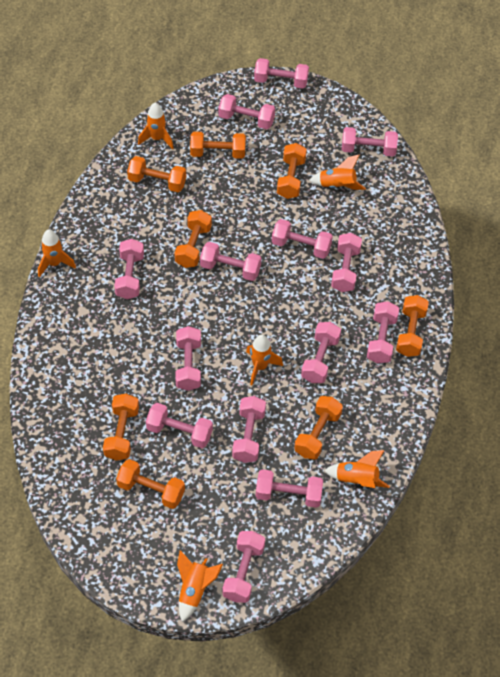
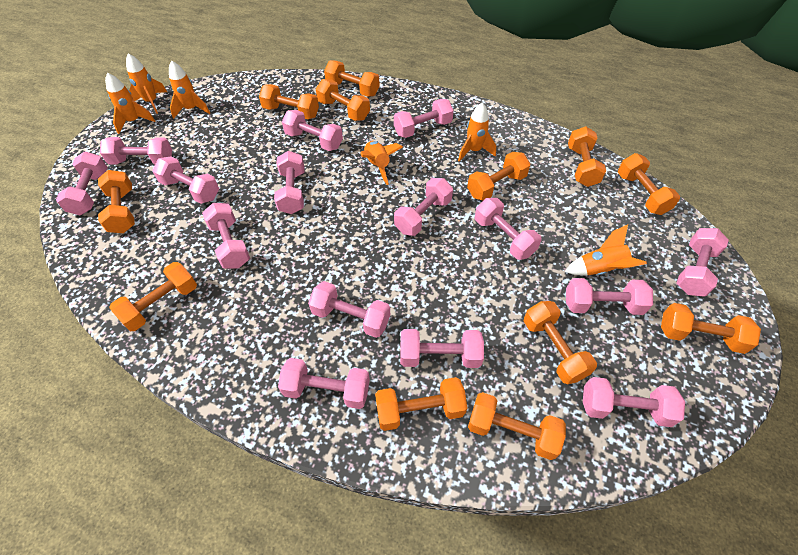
orange dumbbell: [103,394,139,461] [116,459,185,509] [127,156,186,192] [174,210,212,268] [190,132,246,159] [277,143,307,199] [294,396,343,460] [396,295,429,357] = 8 -> [98,170,135,233] [109,262,197,331] [259,84,319,119] [316,79,370,121] [324,60,380,97] [375,377,467,431] [467,152,531,201] [468,392,566,460] [524,301,597,384] [568,127,606,187] [618,153,680,215] [661,303,761,354] = 12
pink dumbbell: [114,239,144,299] [146,403,213,448] [175,326,201,391] [200,242,261,281] [219,94,275,129] [222,531,265,603] [232,396,266,463] [254,58,309,89] [256,469,323,508] [272,219,333,259] [301,322,341,383] [331,233,362,292] [342,127,398,157] [367,301,399,364] = 14 -> [56,152,108,215] [100,137,172,165] [152,156,219,204] [202,203,250,269] [274,151,304,214] [278,358,370,409] [282,110,343,151] [308,281,390,338] [394,99,454,138] [394,178,453,236] [400,329,484,368] [475,198,542,260] [566,278,653,315] [583,377,685,427] [677,228,729,297] = 15

